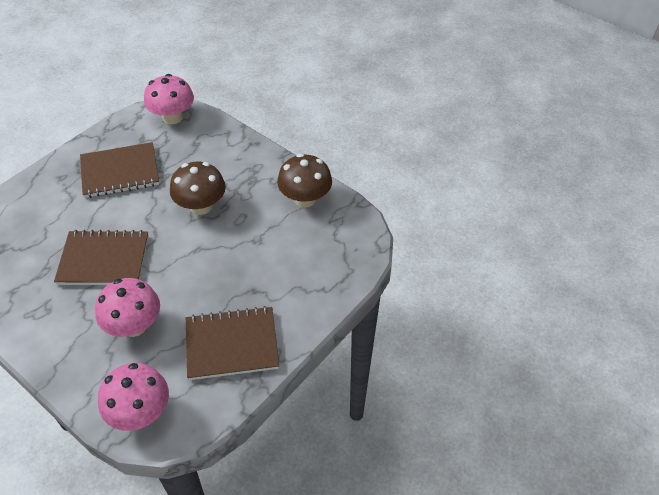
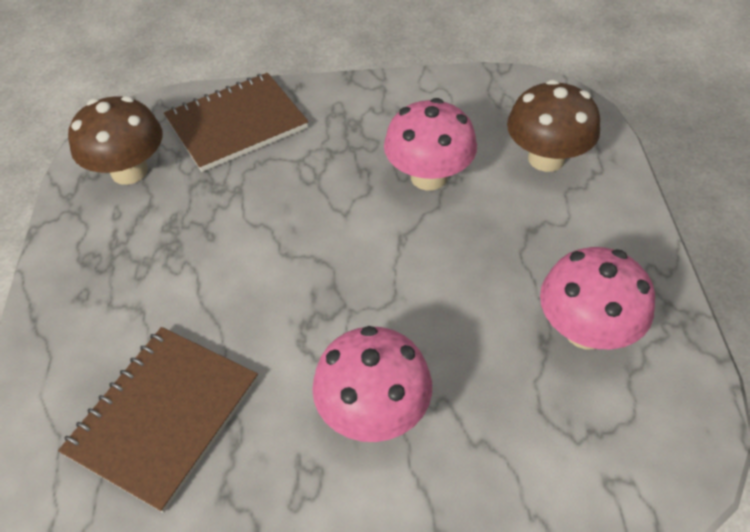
brown notebook: [54,230,149,285] [80,142,159,198] [186,306,279,380] = 3 -> [58,327,258,513] [164,73,308,172] = 2

